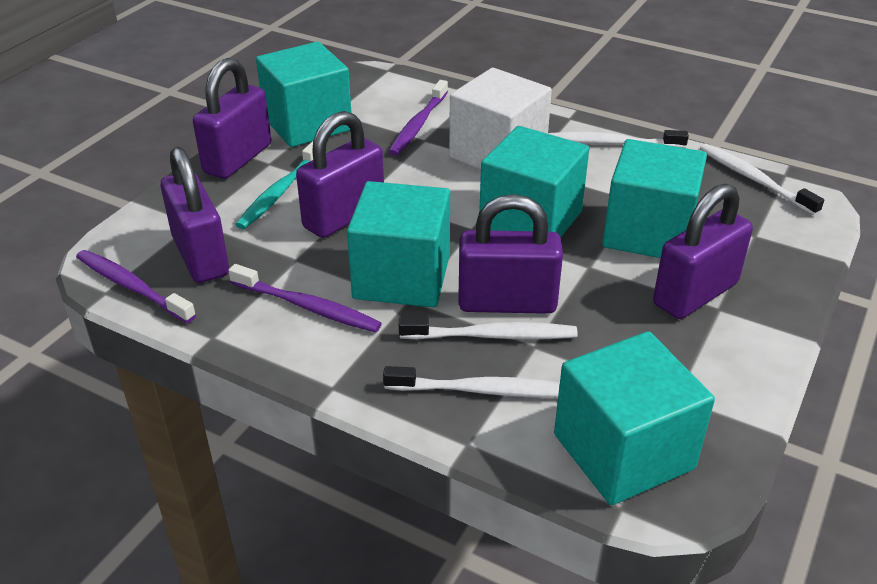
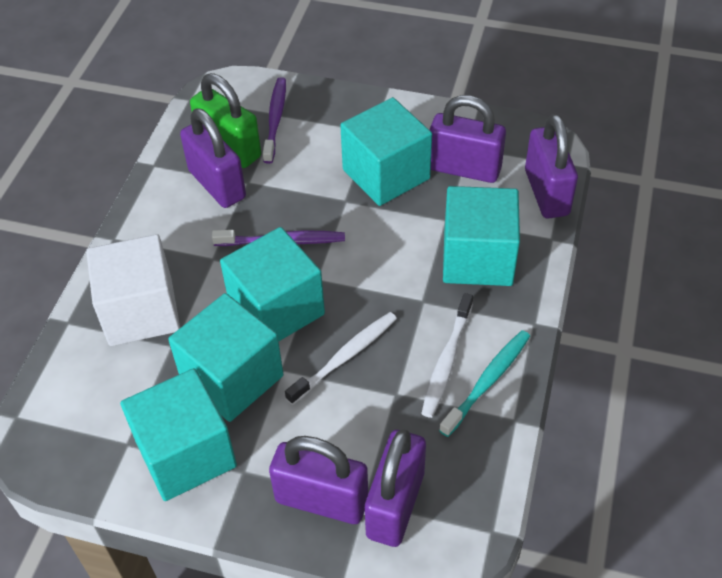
green padlock: none = 0 -> [190,73,261,168] = 1
purple toothbrush: [76,250,196,323] [228,264,382,332] [389,80,448,156] = 3 -> [212,230,345,246] [263,77,286,164] = 2
white toothbrush: [383,366,560,398] [399,317,578,340] [548,130,689,148] [700,144,824,216] = 4 -> [285,312,397,405] [421,293,473,418] = 2

